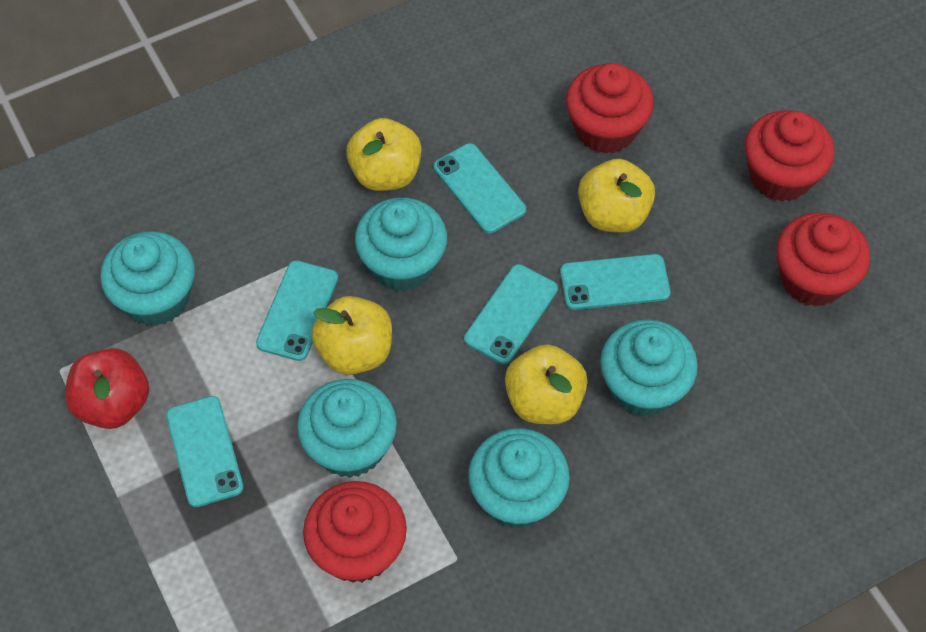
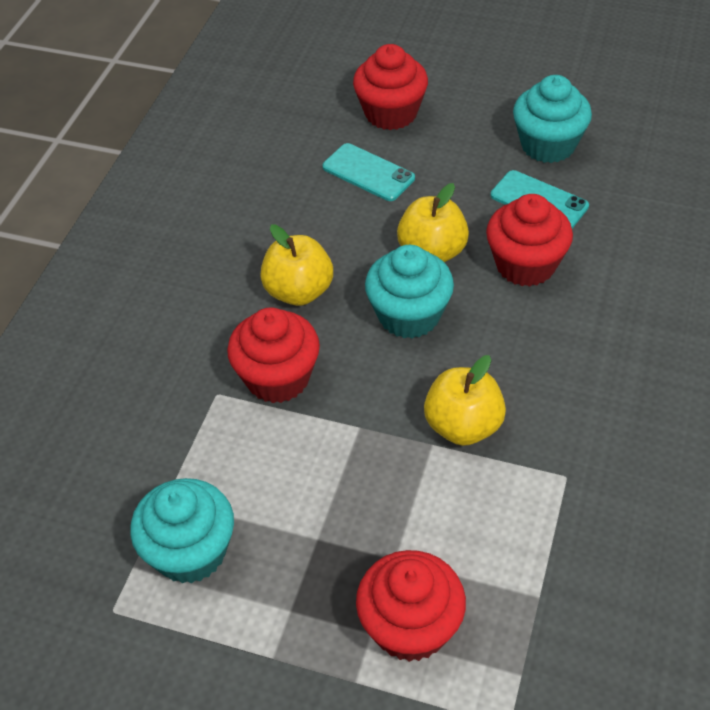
red apple: [65,348,149,429] = 1 -> none = 0
turquoise cupcake: [100,231,195,326] [297,379,397,478] [355,198,447,291] [468,428,570,528] [600,320,698,417] = 5 -> [130,478,234,584] [365,245,454,339] [513,75,592,163] = 3
turquoise phone: [166,396,243,507] [256,260,338,361] [434,143,526,234] [464,264,558,364] [560,254,671,310] = 5 -> [323,143,415,201] [491,170,589,229] = 2
yellow apple: [312,296,392,375] [346,118,422,191] [505,344,588,424] [578,159,655,233] = 4 -> [260,225,333,306] [397,183,469,262] [424,355,506,446] = 3

